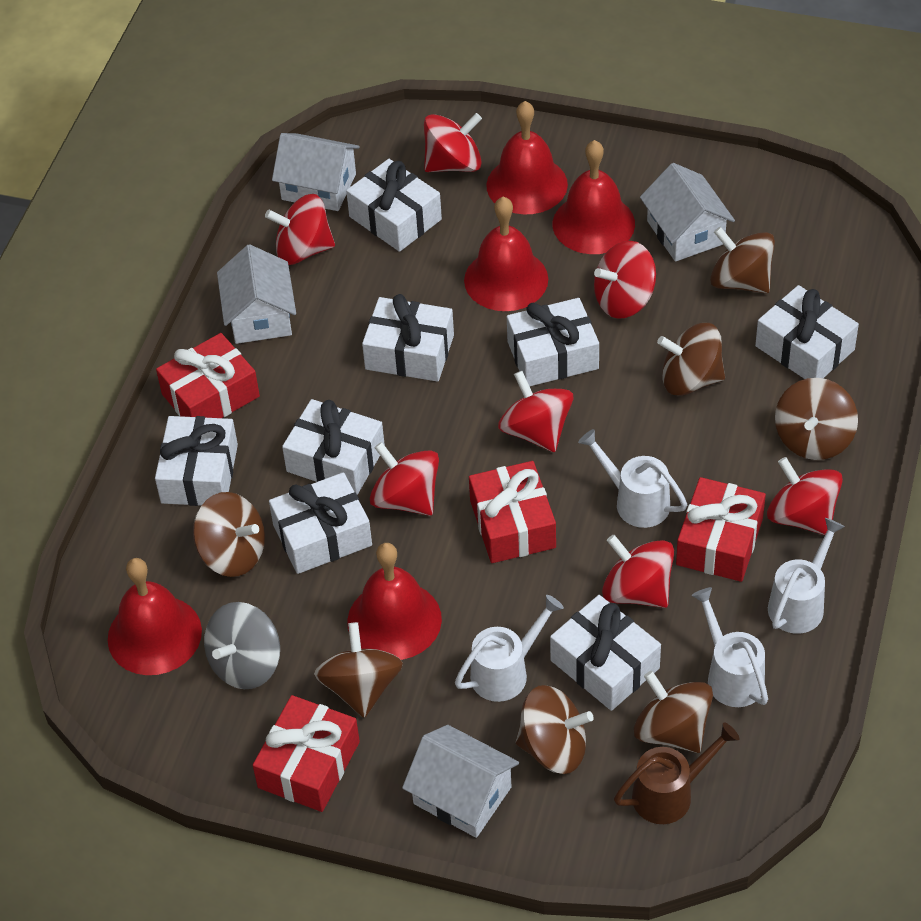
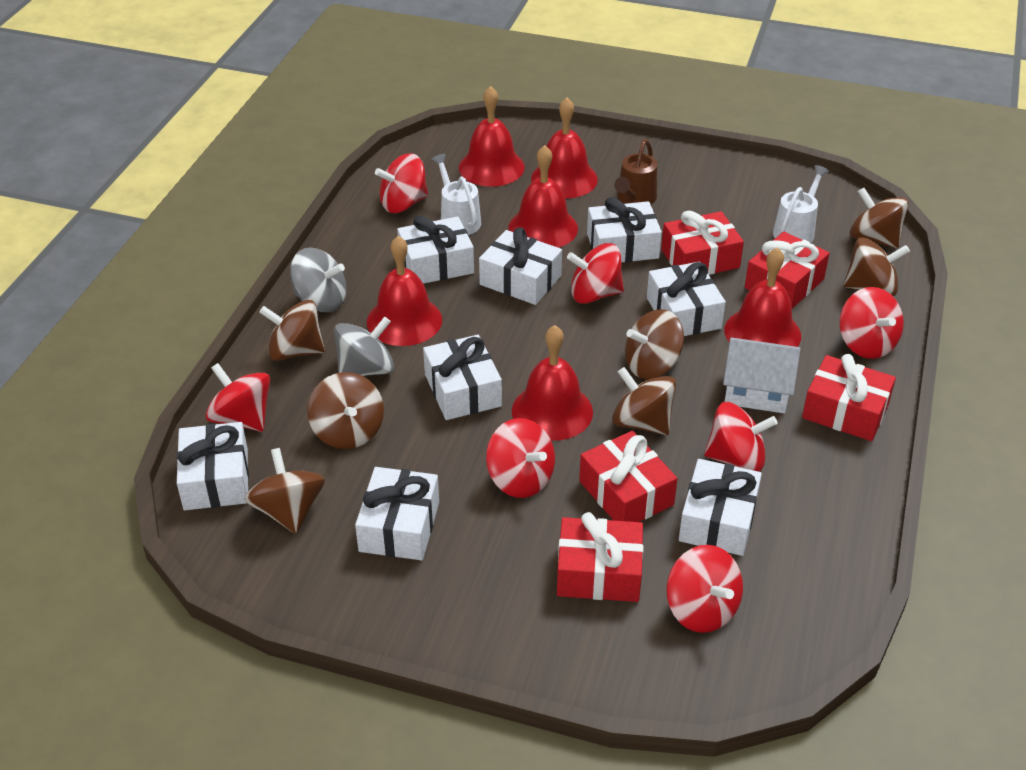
grey spinning top: [204,602,280,689] = 1 -> [290,247,346,312] [334,317,394,376] = 2
red bell: [108,558,202,675] [347,543,442,660] [464,197,548,311] [486,101,568,215] [553,140,635,254] = 5 -> [367,236,442,346] [459,86,525,187] [508,145,578,248] [512,325,593,441] [531,97,598,198] [724,247,801,347] = 6
red gift: [156,333,260,418] [253,695,360,812] [469,461,556,563] [676,477,766,582] = 4 -> [557,512,643,602] [579,431,678,522] [661,210,744,275] [745,231,830,309] [802,354,896,441] = 5
white house: [217,244,296,344] [272,133,359,211] [402,725,519,838] [640,163,735,262] = 4 -> [723,337,801,413] = 1
white watering can: [455,595,564,702] [578,429,687,528] [691,587,768,707] [768,518,845,634] = 4 -> [432,154,481,235] [773,165,829,243] = 2

